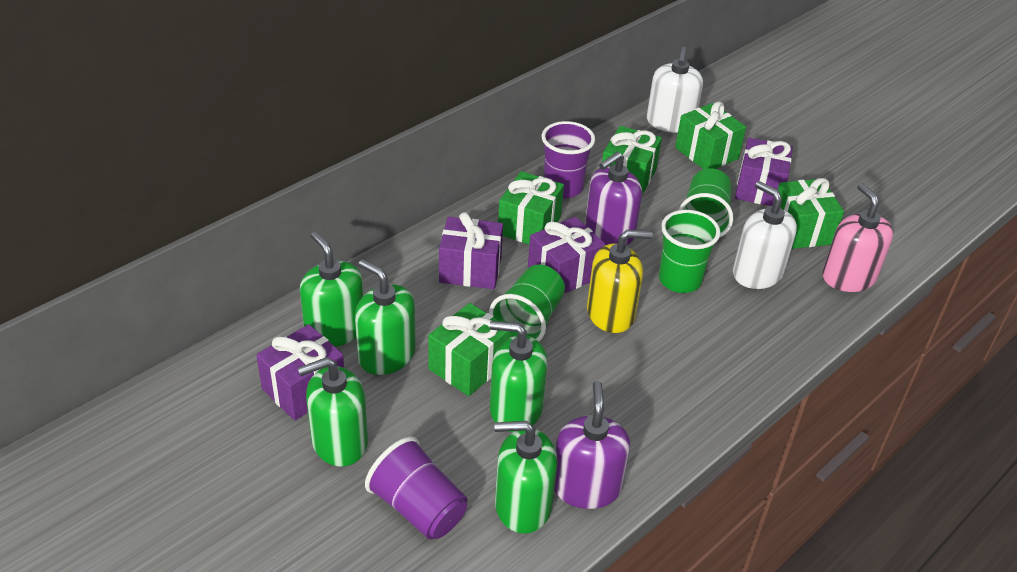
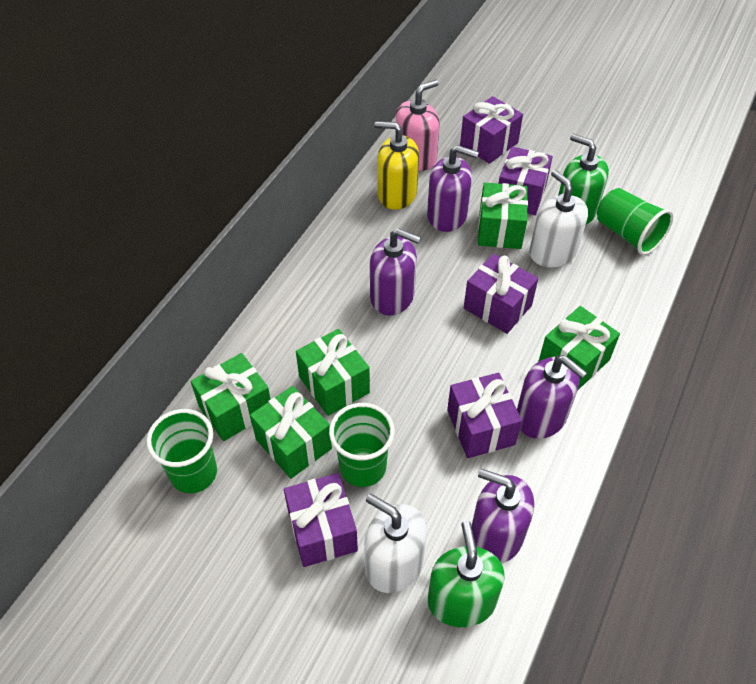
green soap dispenser: [298,357,368,467] [300,231,363,347] [355,259,416,375] [490,321,548,432] [494,421,558,534] = 5 -> [428,521,505,627] [558,134,609,225] = 2
purple cup: [365,437,467,539] [542,121,595,198] = 2 -> none = 0
purple gift: [256,324,344,421] [439,212,503,289] [528,217,605,294] [735,138,793,206] = 4 -> [284,473,358,567] [447,373,522,458] [460,96,523,164] [464,254,538,334] [498,146,553,215] = 5
purple soap dispenser: [554,381,630,509] [585,152,642,245] = 2 -> [370,228,421,315] [427,145,479,232] [472,469,534,563] [517,355,587,439] = 4

